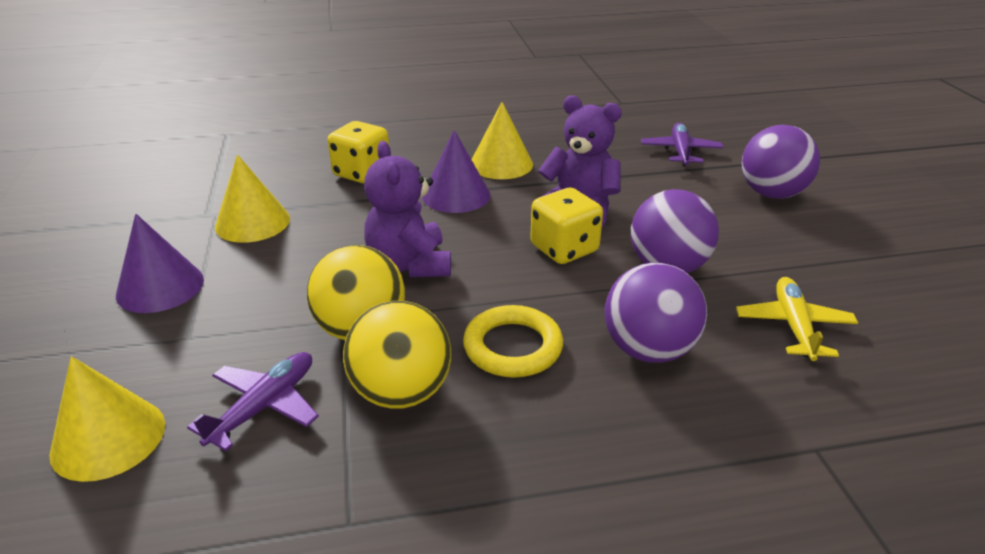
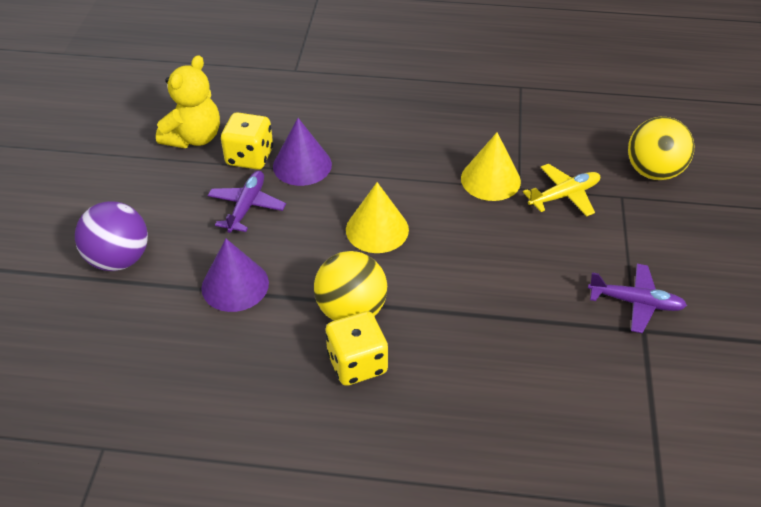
purple ball: [605,263,707,363] [631,189,719,273] [742,125,820,198] = 3 -> [75,201,148,271] = 1
purple teddy bear: [364,141,451,277] [538,95,622,227] = 2 -> none = 0
yellow cone: [49,356,165,482] [215,154,290,243] [471,102,533,179] = 3 -> [346,182,409,253] [461,132,521,201] = 2
yellow ring: [463,305,563,378] = 1 -> none = 0
yellow teddy bear: none = 0 -> [156,55,220,148] = 1

